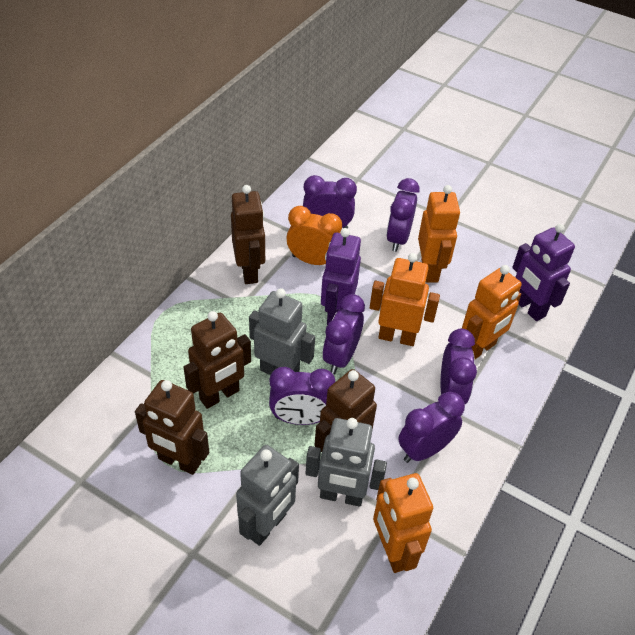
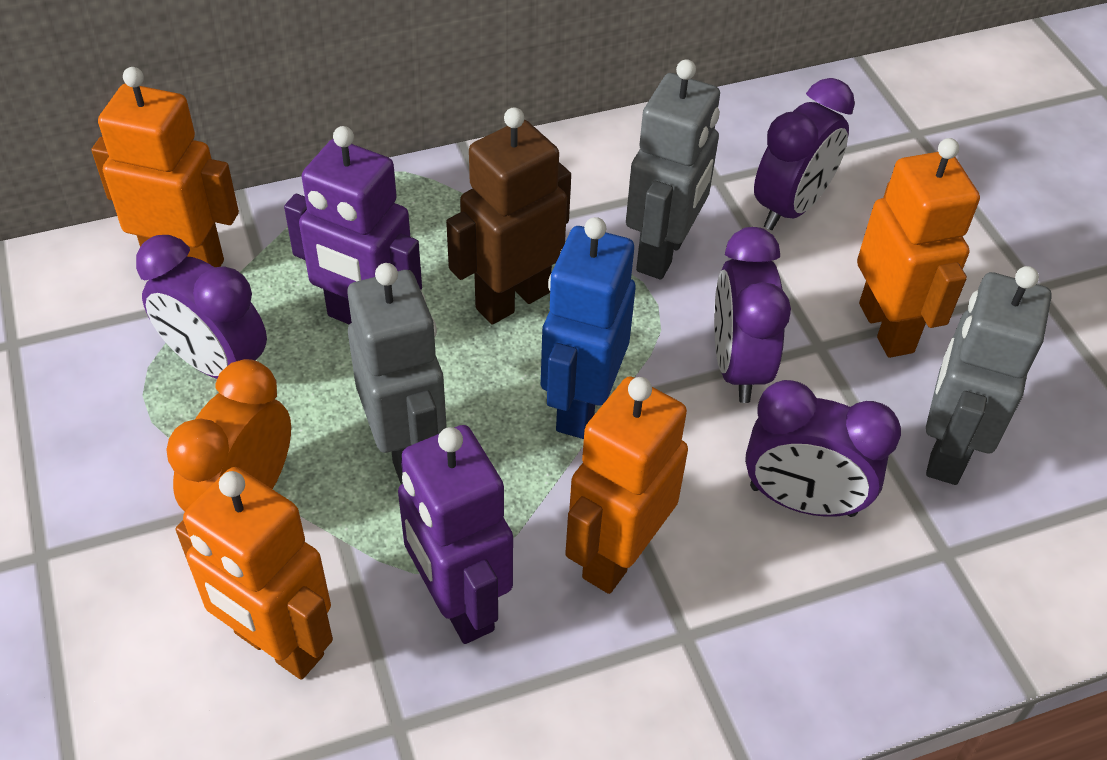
blue robot: none = 0 -> [541,217,636,439] = 1
brown robot: [135,380,209,475] [183,311,251,409] [231,185,265,284] [314,369,377,452] = 4 -> [446,107,571,325] = 1
purple clock: [269,367,336,425] [303,175,357,229] [323,294,365,374] [386,178,420,252] [398,392,465,463] [441,329,477,404] = 6 -> [136,235,267,379] [714,227,791,403] [745,380,901,517] [754,78,855,230] = 4

